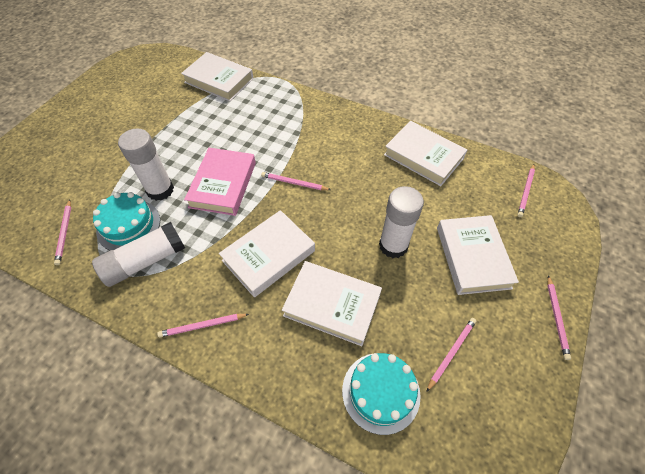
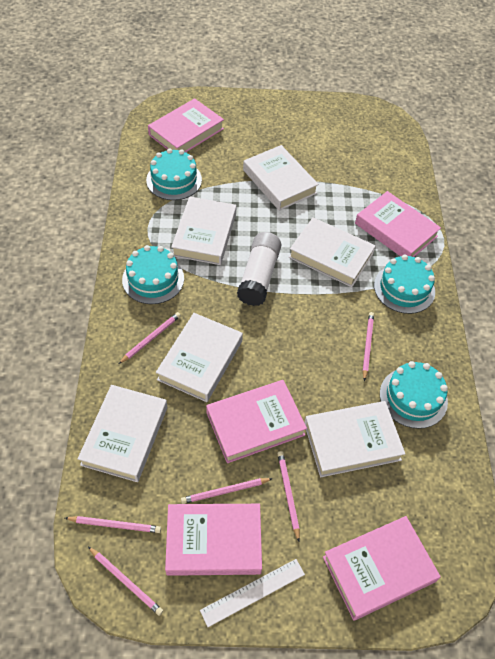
pink book: [184,148,256,216] = 1 -> [148,98,224,152] [165,504,262,576] [206,380,307,463] [323,516,441,621] [355,191,441,257] = 5
turquoise cake: [93,192,160,250] [342,353,421,435] = 2 -> [122,245,184,304] [146,148,202,200] [374,255,435,314] [380,361,448,429] = 4
white book: [181,52,254,101] [219,210,315,297] [282,261,382,346] [384,121,467,186] [437,215,519,295] = 5 -> [78,385,167,482] [156,313,243,402] [171,196,237,265] [243,145,319,211] [289,217,376,287] [304,401,405,477] = 6
white glue stick: [92,222,185,287] [118,129,174,201] [379,186,424,258] = 3 -> [237,232,281,306] = 1
white ruler: none = 0 -> [200,559,305,627] = 1

